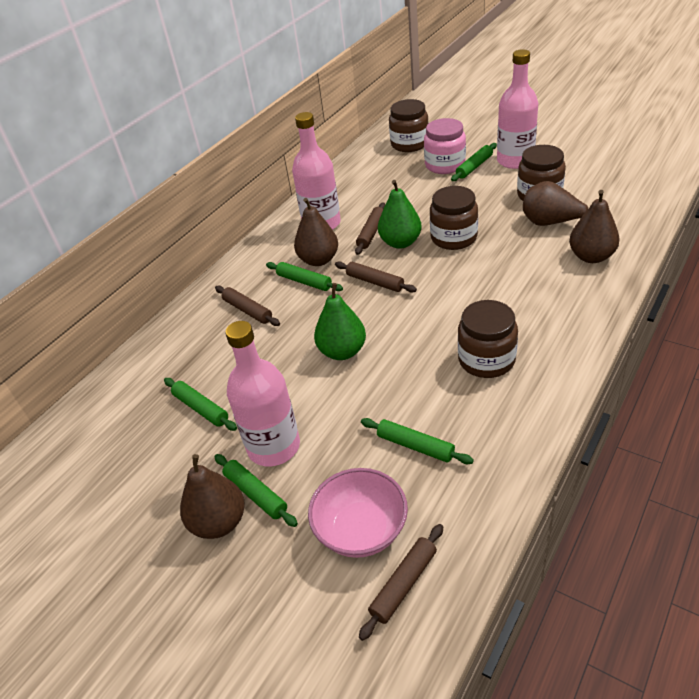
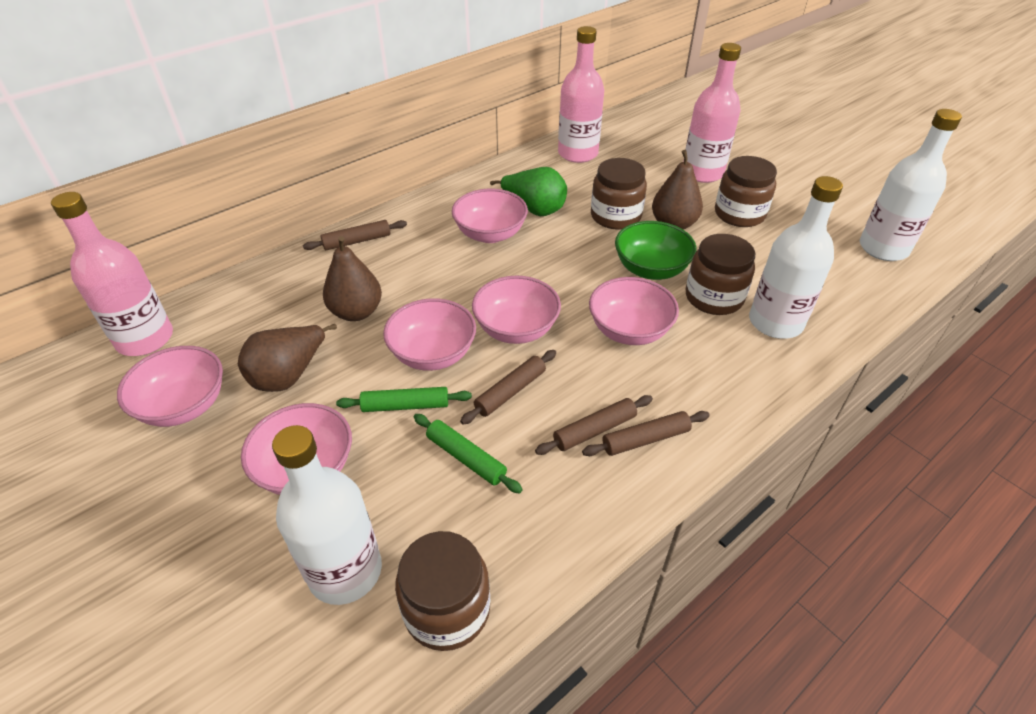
brown pear: [180,454,245,539] [294,198,338,266] [523,181,588,226] [569,190,620,263] = 4 -> [238,324,337,392] [323,236,382,321] [652,150,703,230] = 3
green bowl: none = 0 -> [615,221,697,280] = 1
green pear: [314,283,366,360] [378,180,422,249] = 2 -> [490,167,567,216] = 1
green rolling pin: [164,378,237,431] [214,454,298,527] [266,262,343,291] [361,418,474,464] [451,143,497,181] = 5 -> [336,387,472,412] [414,414,523,494] = 2
pink bowl: [308,468,408,558] = 1 -> [117,346,223,427] [241,403,352,495] [383,298,476,371] [452,189,528,243] [472,276,561,344] [589,277,679,345] = 6
pink jar: [424,118,466,174] = 1 -> none = 0
white bottle: none = 0 -> [272,425,382,605] [749,176,843,339] [860,109,962,261] = 3

